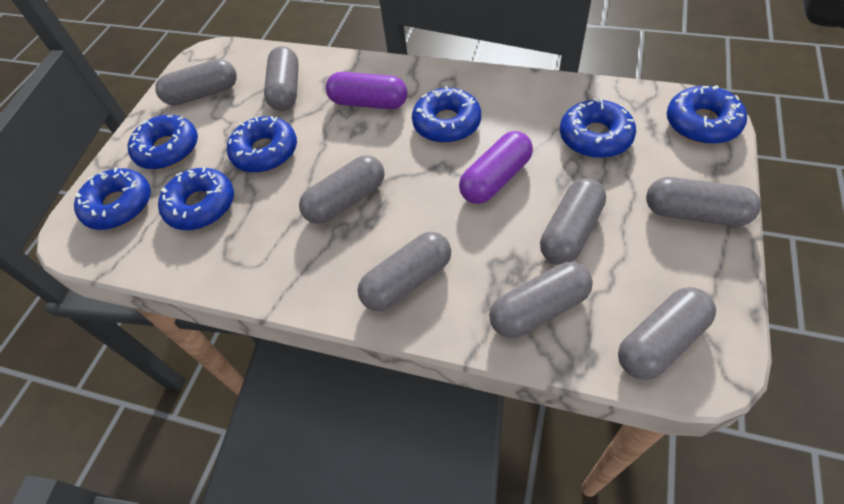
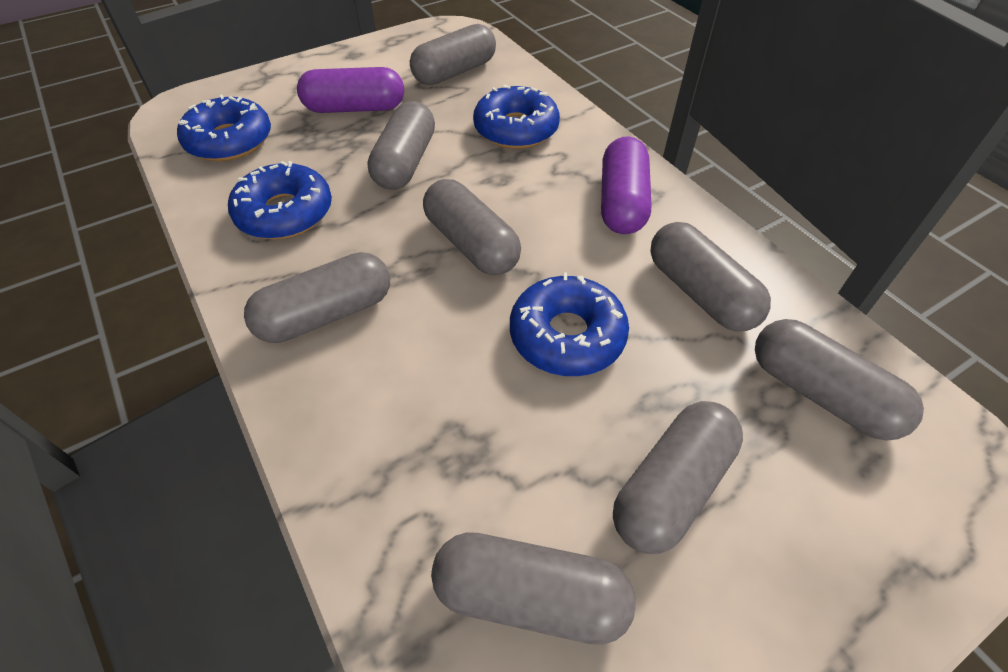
blue donut: [74,167,151,230] [128,115,198,170] [158,167,234,230] [227,116,297,173] [412,86,481,143] [560,98,636,158] [667,85,747,144] = 7 -> [177,95,271,161] [228,161,332,240] [473,84,560,149] [510,273,629,376] = 4

